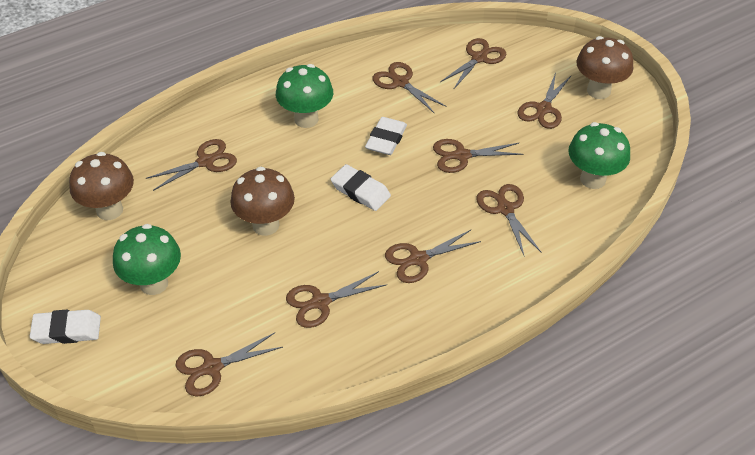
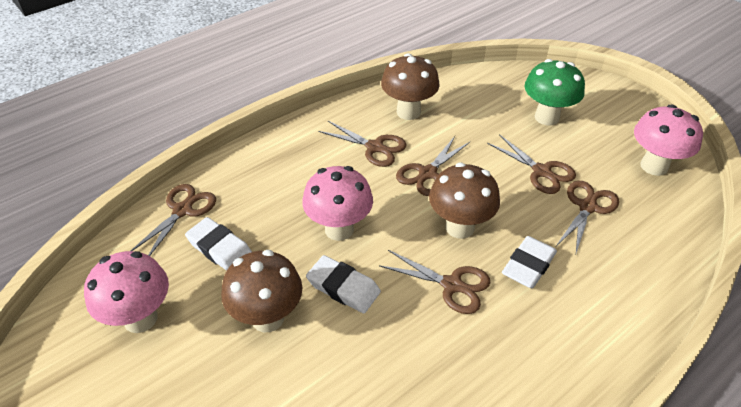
brown scissors: [146,139,237,191] [176,333,283,397] [286,271,387,328] [372,62,446,114] [385,229,481,283] [433,139,523,173] [440,38,506,90] [476,184,542,255] [518,72,571,129] = 9 -> [131,184,216,256] [318,121,406,167] [379,250,491,314] [396,136,470,196] [487,134,576,194] [556,181,619,253] = 6
green mushroom: [113,224,181,295] [276,64,333,128] [568,122,630,189] = 3 -> [524,59,585,125] = 1
pink mushroom: none = 0 -> [84,251,169,333] [302,166,373,241] [634,104,703,176] = 3

